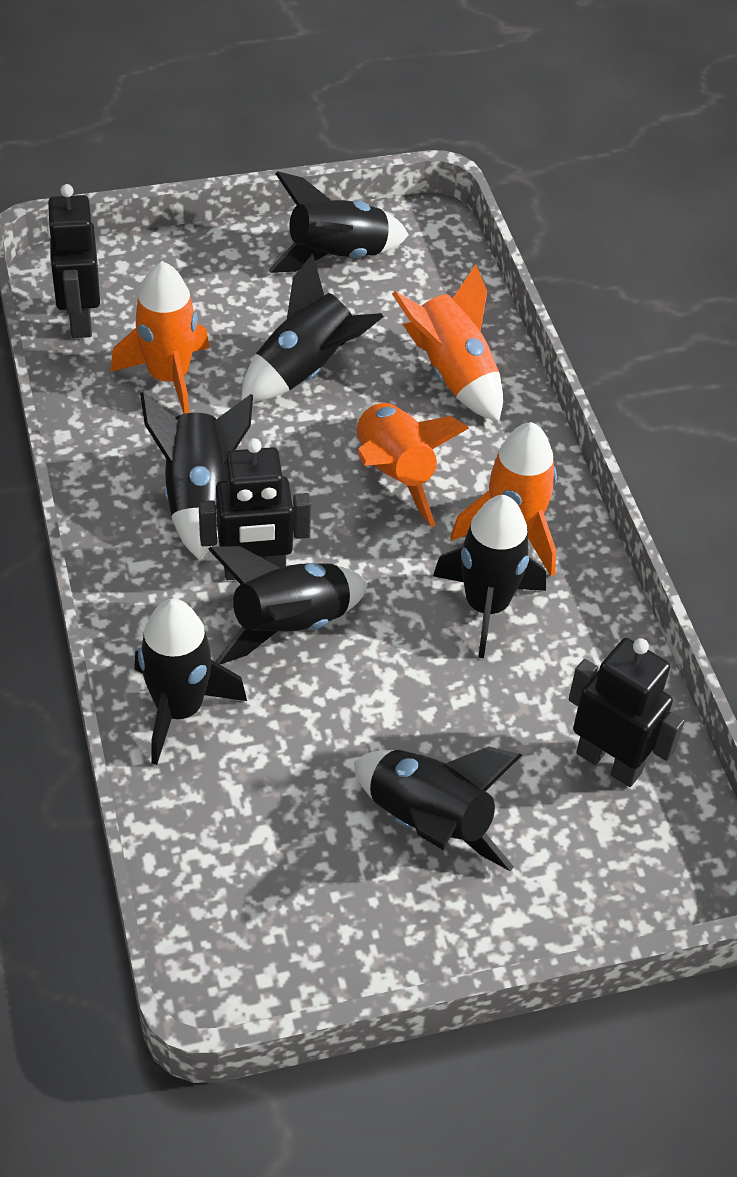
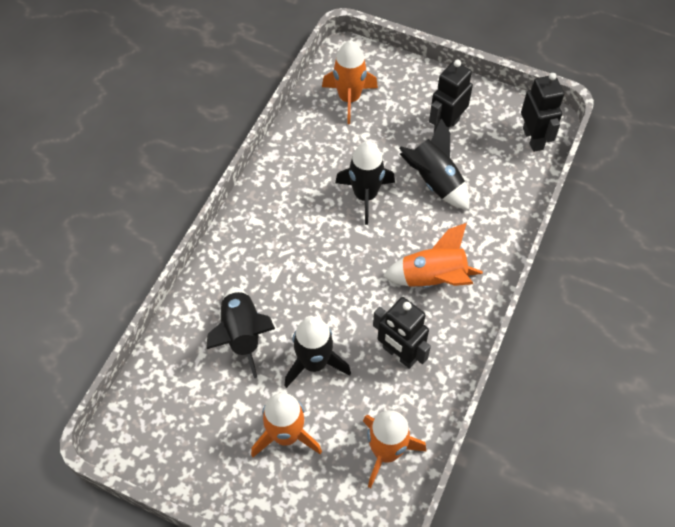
black rocket: [134,599,247,765] [140,392,253,560] [208,546,368,664] [241,254,383,401] [269,171,409,273] [354,746,522,871] [433,495,546,658] = 7 -> [207,287,275,378] [284,317,351,388] [335,141,395,225] [399,118,470,210] = 4

